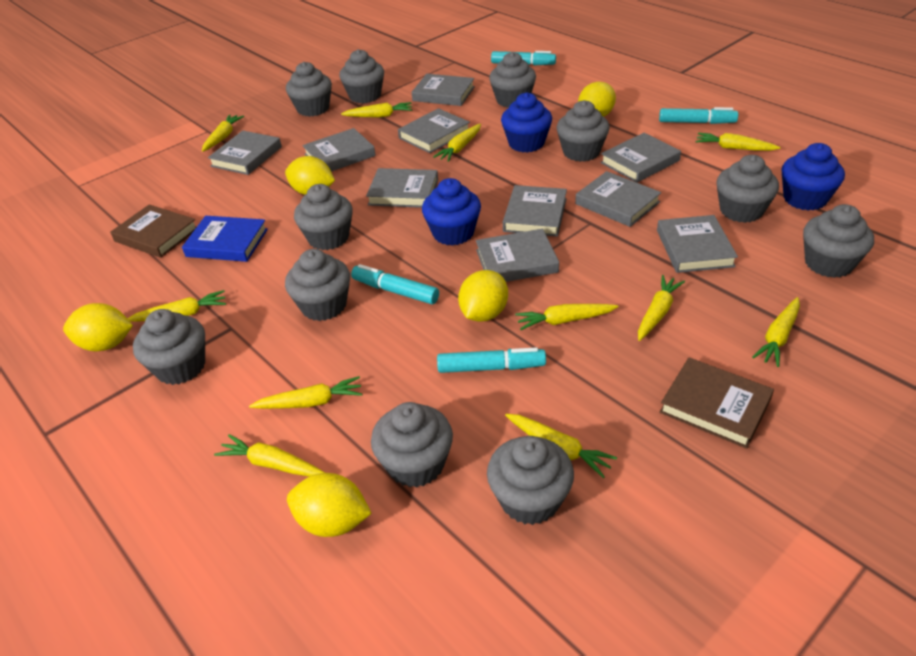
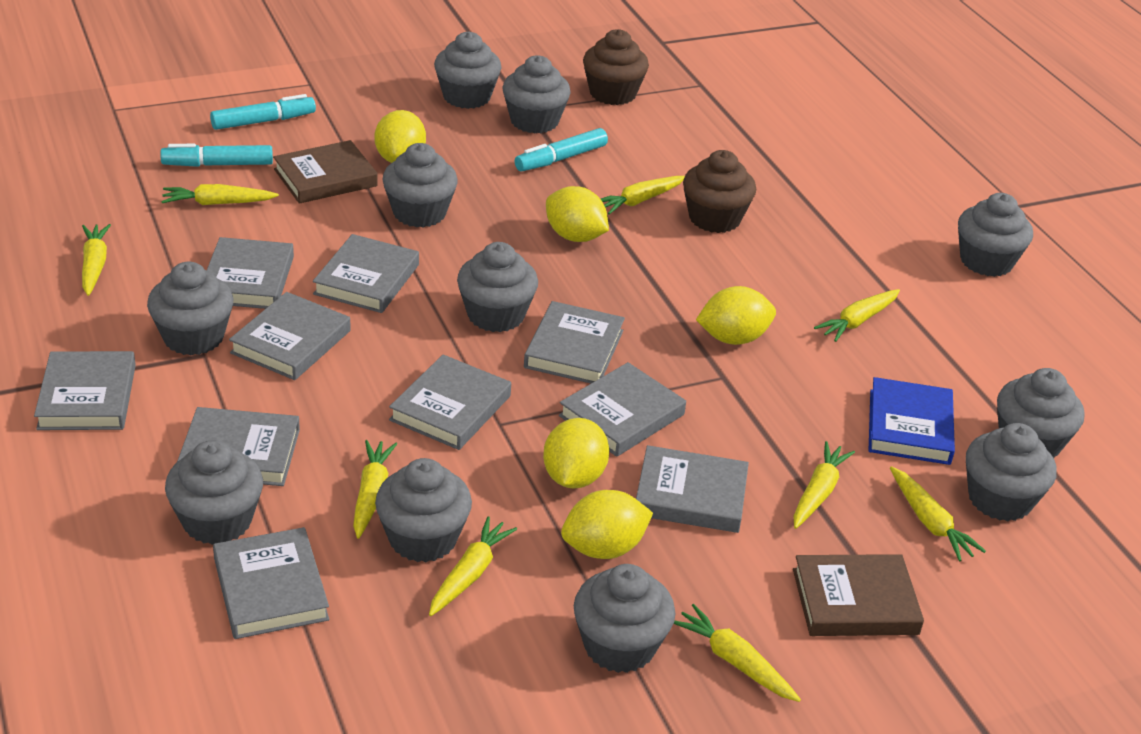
blue cupcake: [422,178,481,246] [501,92,552,153] [782,143,845,211] = 3 -> none = 0
brown cupcake: none = 0 -> [583,29,649,105] [683,150,756,233] = 2
turquoise marker: [351,264,439,304] [437,347,546,373] [491,51,556,65] [659,107,738,124] = 4 -> [160,144,273,167] [210,94,316,130] [515,128,608,172] = 3
yellow carrot: [127,290,226,322] [202,115,244,152] [214,434,325,477] [249,376,362,409] [341,102,412,117] [433,124,481,162] [505,414,617,478] [515,304,618,330] [638,275,685,341] [695,133,780,151] [752,297,800,367] = 11 -> [82,224,111,296] [161,184,279,205] [353,440,397,539] [429,517,517,616] [601,176,685,214] [673,604,801,702] [794,441,855,529] [814,289,900,342] [890,466,986,561] = 9

